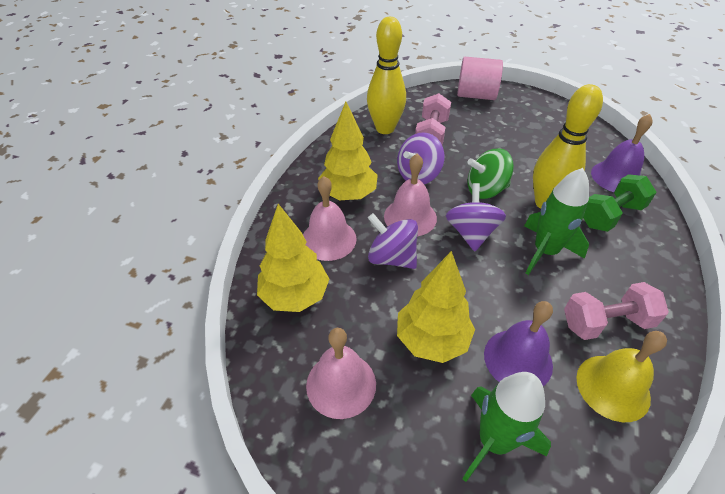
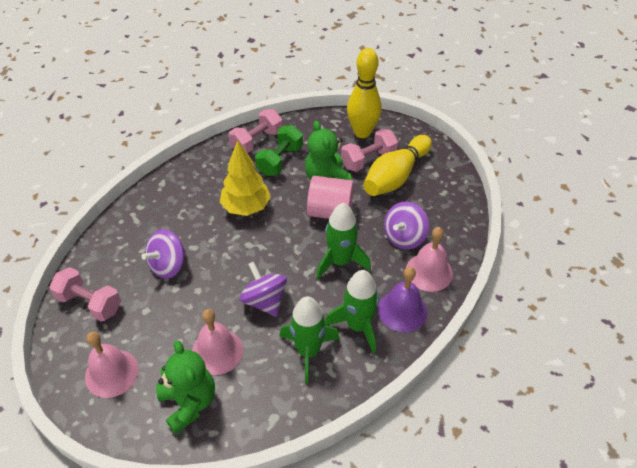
green rocket: [462,372,551,482] [524,168,589,275] = 2 -> [279,296,340,384] [316,203,371,279] [325,270,379,354] = 3
green spinning top: [467,148,514,199] = 1 -> none = 0
green teddy bear: none = 0 -> [156,340,215,434] [305,121,352,180] = 2
pink dumbbell: [415,93,451,145] [564,282,669,340] = 2 -> [49,267,121,322] [229,109,283,154] [341,129,398,172] = 3
purple bell: [484,301,553,386] [591,114,653,192] = 2 -> [378,267,427,332] = 1
yellow bell: [576,331,667,422] = 1 -> none = 0
yellow tree: [257,204,329,312] [318,102,378,200] [397,251,475,363] = 3 -> [220,140,271,216] = 1

